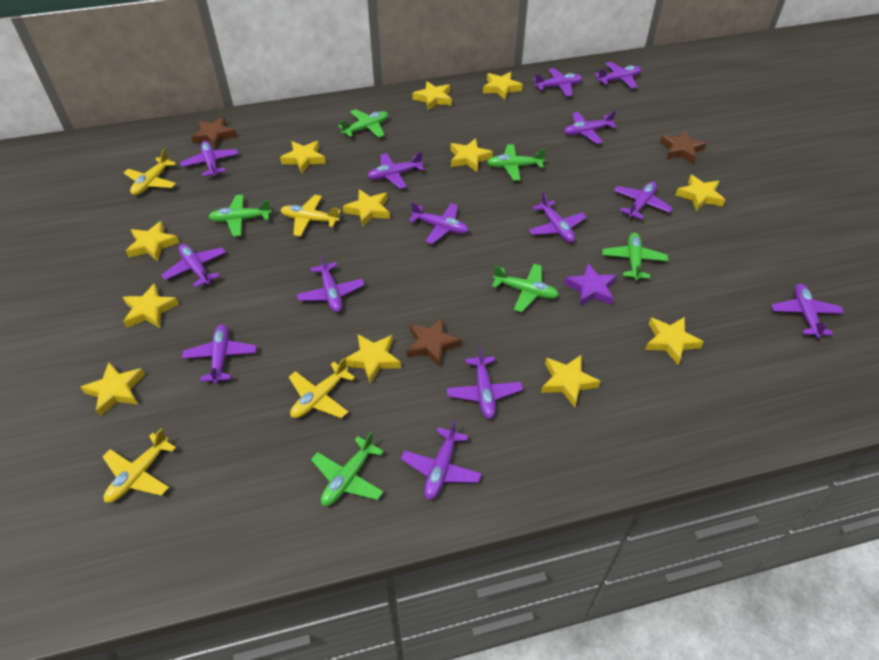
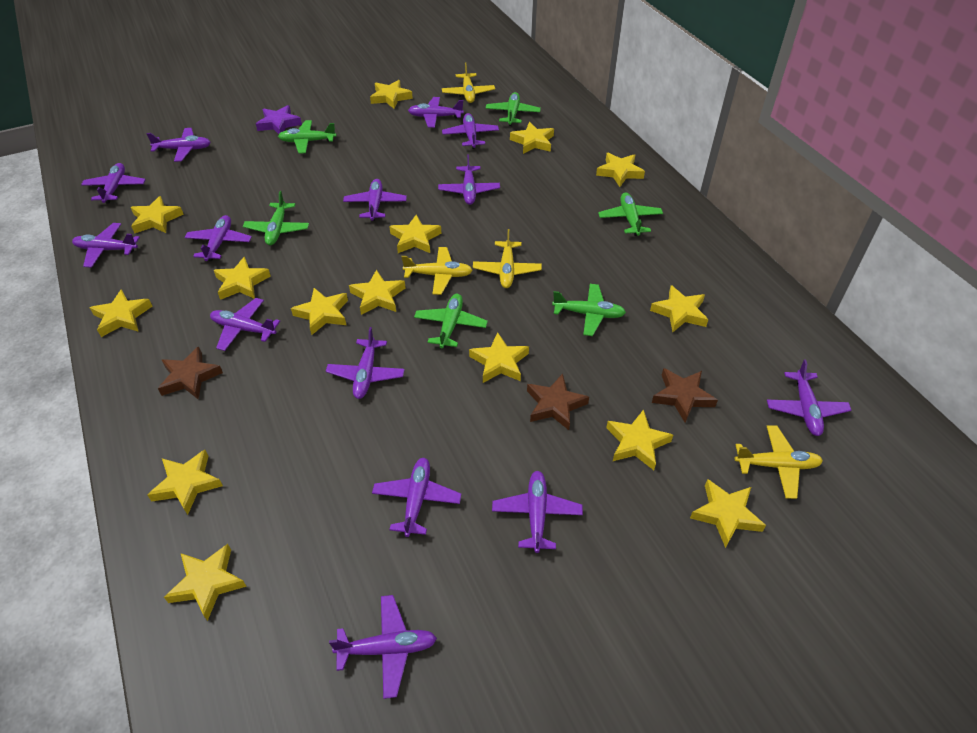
yellow star: [80,362,145,416] [123,283,179,328] [126,221,179,261] [280,141,326,173] [343,189,390,227] [346,334,401,384] [412,81,452,110] [450,138,493,172] [483,72,523,100] [541,355,601,407] [645,317,704,365] [675,175,725,211] = 12 -> [90,289,153,337] [131,196,184,234] [147,450,223,515] [164,544,247,621] [214,256,271,300] [291,288,348,335] [349,270,406,315] [370,80,413,109] [389,215,441,253] [469,332,529,383] [510,122,554,154] [596,153,645,187] [606,409,673,470] [650,285,708,332] [690,479,766,548] = 15

